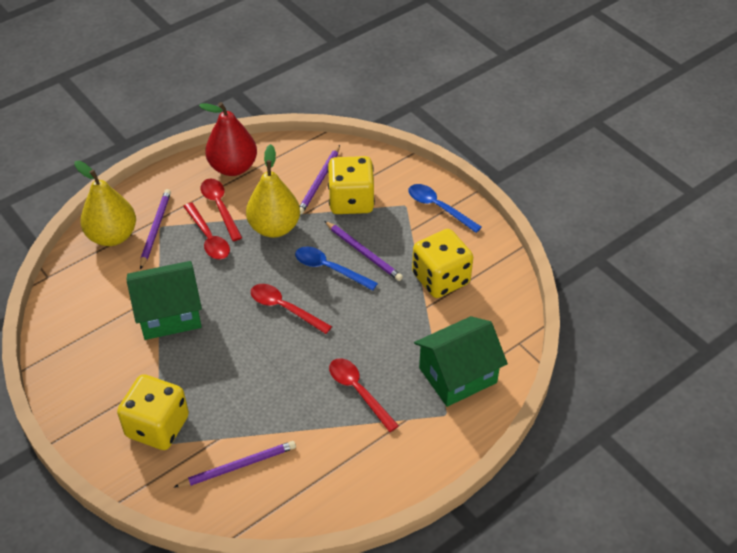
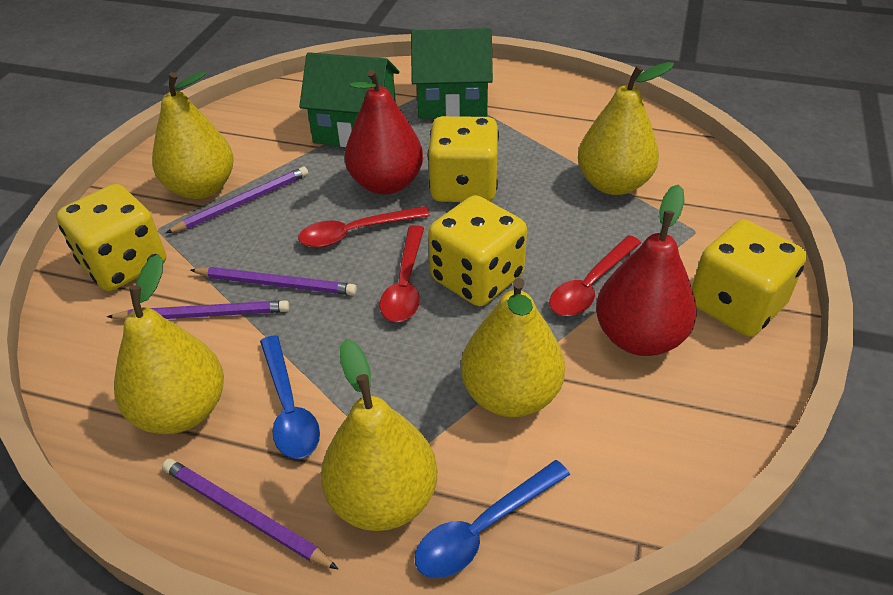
red pear: [199,102,257,176] = 1 -> [345,69,423,195] [596,184,697,356] = 2
red spoon: [183,202,230,259] [201,179,242,241] [251,284,332,334] [329,358,399,432] = 4 -> [298,206,431,248] [380,225,424,322] [550,235,641,316] = 3
yellow dice: [117,374,189,450] [327,156,375,214] [412,229,473,298] = 3 -> [56,184,166,291] [428,116,499,202] [428,195,527,306] [692,220,807,337] = 4
yellow pear: [74,161,136,246] [246,144,300,238] = 2 -> [114,254,224,434] [152,71,234,199] [321,339,437,531] [461,278,565,417] [578,62,674,195] = 5

